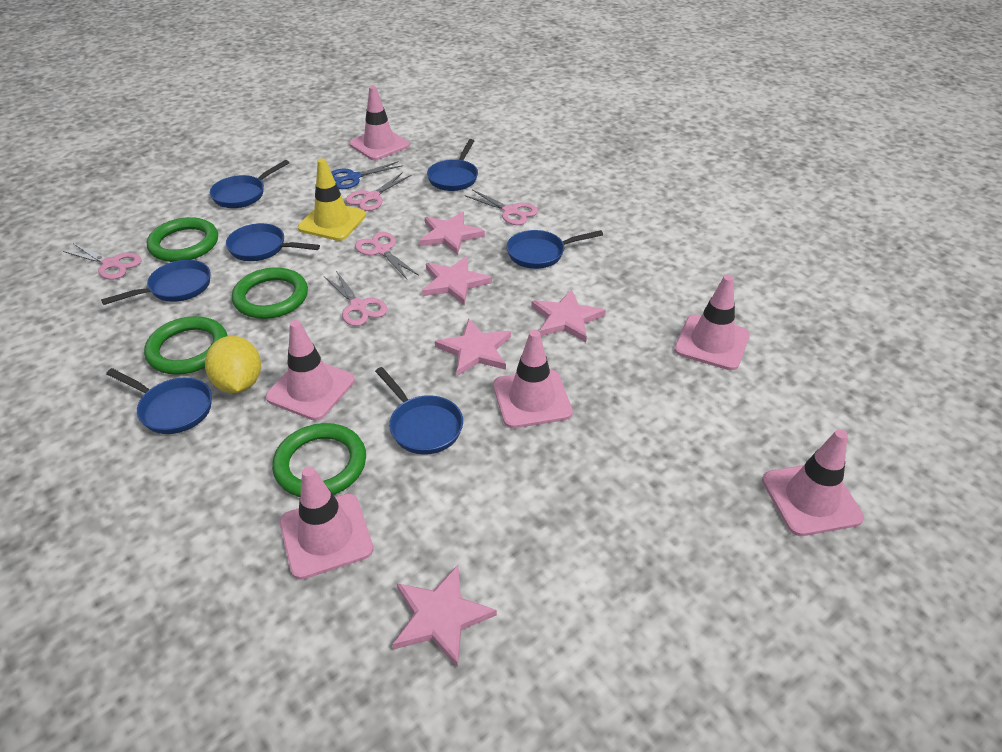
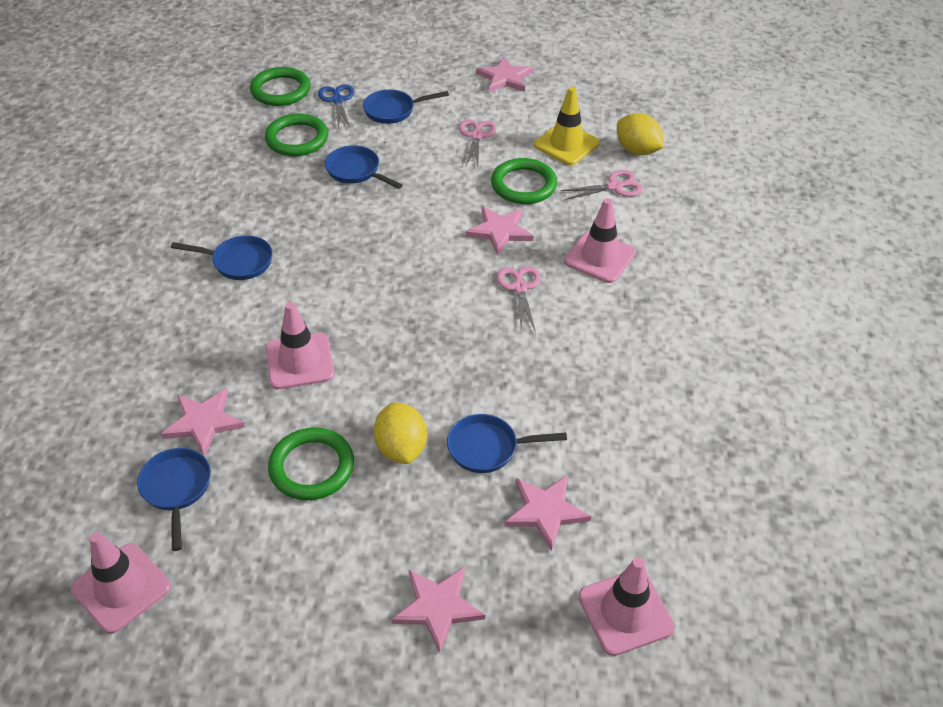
blue pan: [101,260,211,305] [106,368,212,434] [210,160,289,208] [226,223,320,261] [375,367,463,455] [427,139,478,191] [507,230,603,269] = 7 -> [137,448,211,551] [171,235,272,280] [325,145,403,189] [363,90,449,124] [447,414,567,473] = 5
pink scissors: [63,243,142,280] [324,271,388,326] [346,172,412,211] [355,232,419,279] [464,189,538,225] = 5 -> [459,119,497,167] [497,266,540,332] [561,170,643,200] = 3
pink traffic cone: [265,320,355,421] [279,467,373,580] [349,86,410,160] [493,330,573,428] [674,275,750,370] [762,429,864,536] = 6 -> [71,532,171,634] [266,302,335,389] [564,198,636,283] [578,557,675,656] = 4
yellow lemon: [205,336,261,393] = 1 -> [373,402,427,464] [617,113,664,155] = 2

